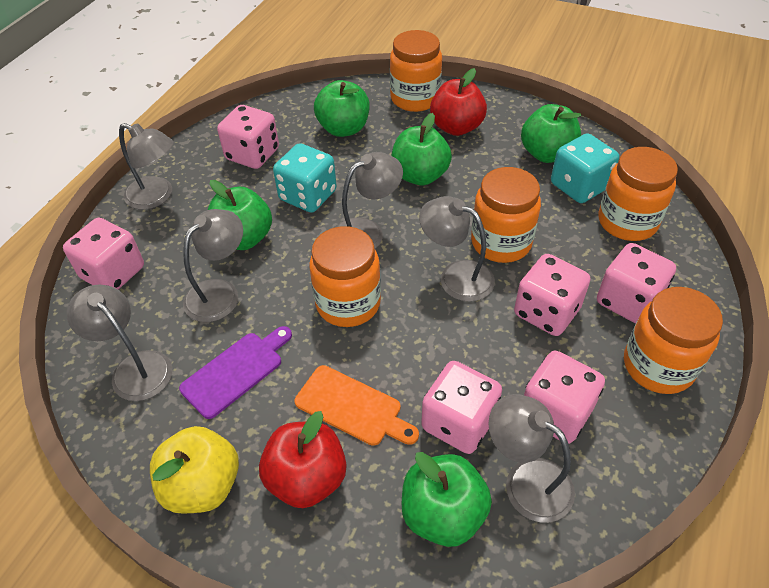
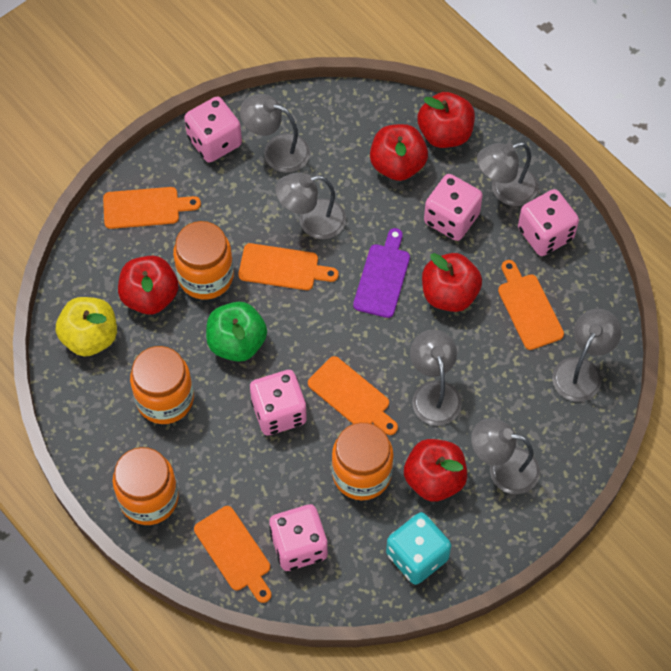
green apple: [208,180,272,250] [314,80,370,137] [391,113,452,185] [401,452,492,547] [521,104,581,163] = 5 -> [206,302,267,362] = 1
orange cutting board: [294,365,419,446] = 1 -> [103,187,201,229] [194,506,271,603] [239,243,339,290] [308,356,398,435] [498,260,564,350] = 5
orange jar: [309,226,381,327] [390,30,442,112] [471,167,541,263] [599,147,678,241] [624,287,723,394] = 5 -> [113,447,179,525] [130,346,194,424] [173,221,234,300] [332,422,393,500] = 4
pink dice: [63,218,144,290] [217,105,279,169] [421,361,502,454] [514,254,590,336] [524,351,605,444] [597,243,676,324] = 6 -> [184,96,242,163] [250,370,307,435] [269,504,328,571] [424,174,483,241] [518,189,579,256] = 5
red apple: [259,411,346,508] [430,68,487,136] = 2 -> [118,256,178,315] [370,124,428,181] [404,439,467,502] [417,92,475,148] [422,253,482,312] = 5
turquoise dice: [273,143,337,213] [551,133,619,203] = 2 -> [386,512,451,585] = 1

